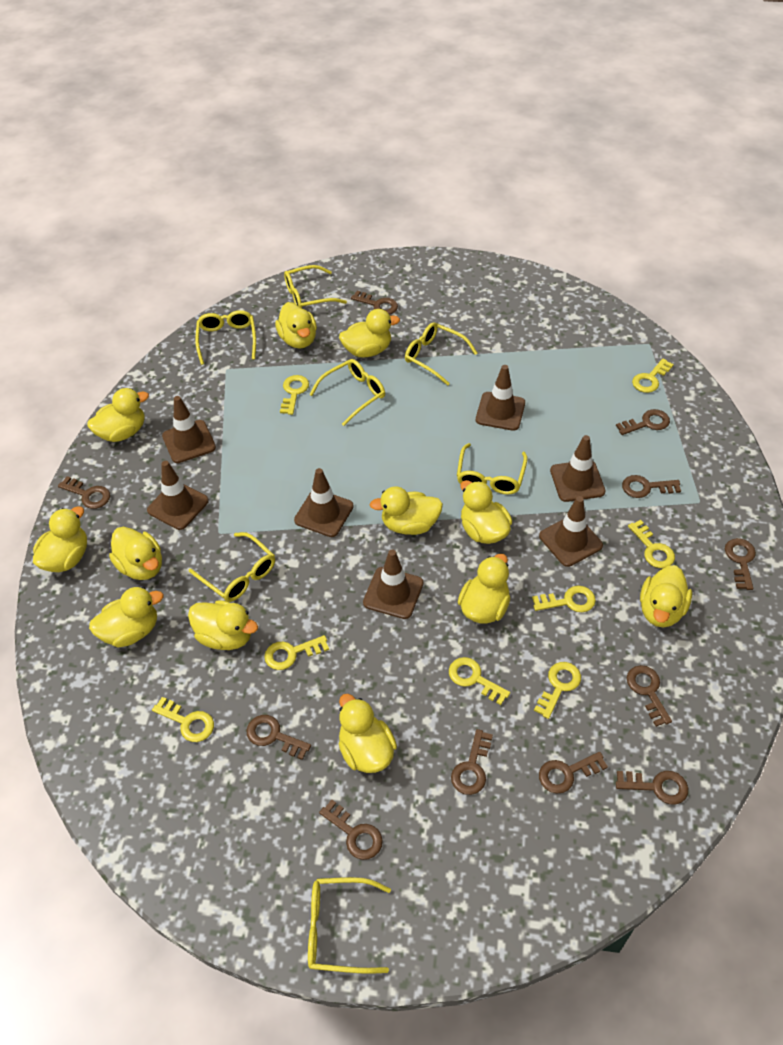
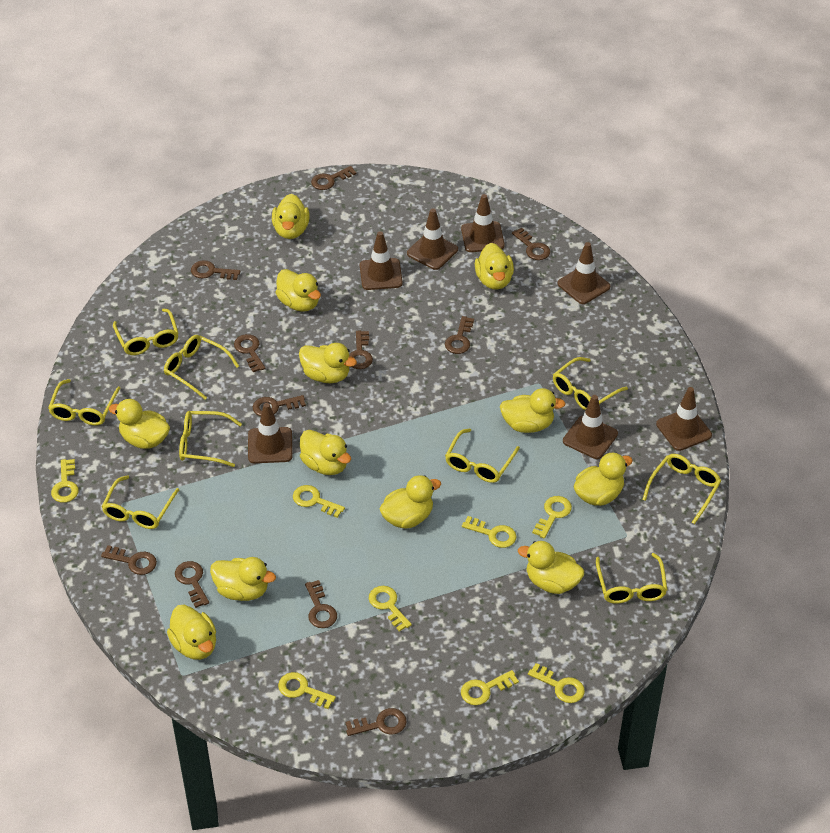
yellow glasses: [189,532,275,602] [195,310,256,365] [284,265,347,308] [308,877,391,974] [309,359,385,426] [405,322,477,386] [457,443,528,494] = 7 -> [48,379,120,425] [102,475,179,529] [113,309,179,355] [164,335,239,399] [179,411,242,467] [445,428,520,483] [553,357,628,410] [596,553,667,604] [642,454,721,524] = 9

